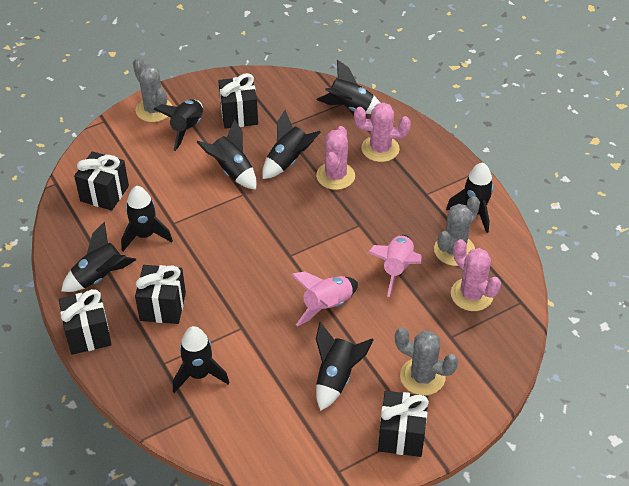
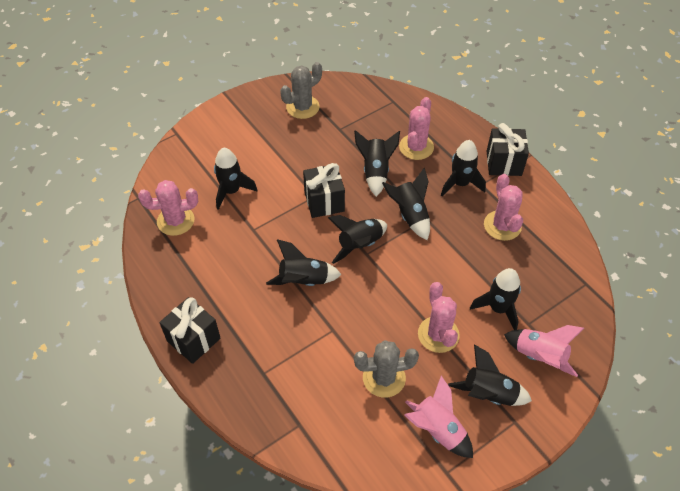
black gift: [59,289,112,355] [74,151,129,211] [135,265,186,324] [218,73,258,129] [378,391,429,457] = 5 -> [159,297,220,364] [303,163,345,218] [487,123,529,176] = 3
black rocket: [61,222,136,292] [121,186,173,251] [154,99,203,151] [173,326,230,393] [197,119,257,189] [262,110,321,179] [316,322,374,411] [317,60,380,114] [446,162,494,233] = 9 -> [214,148,258,210] [266,239,342,286] [328,215,387,264] [354,130,400,197] [382,168,430,240] [441,140,486,196] [448,345,532,406] [470,268,521,330] = 8
grey cactus: [133,58,172,122] [395,328,458,396] [434,196,480,266] = 3 -> [280,62,322,119] [354,340,419,398] = 2
pink cactus: [316,126,355,190] [354,102,411,162] [451,239,501,311] = 3 -> [138,180,198,236] [399,97,434,160] [418,282,460,353] [484,174,523,241] = 4

